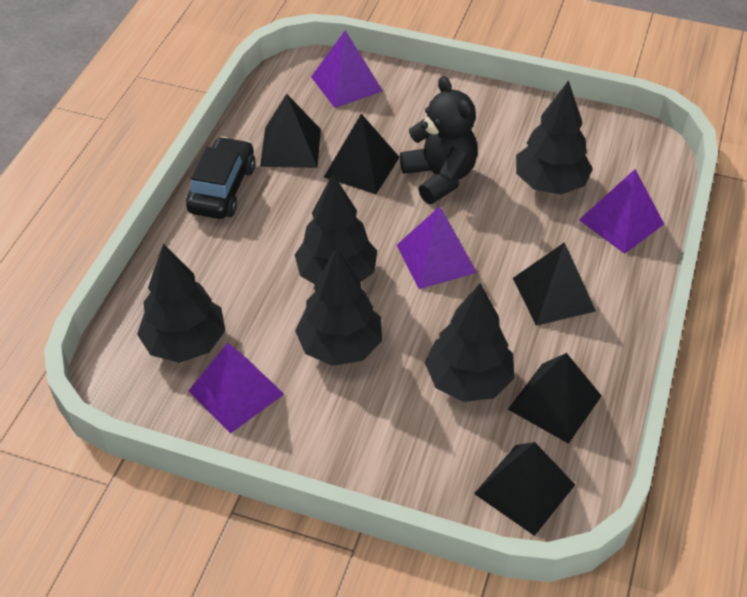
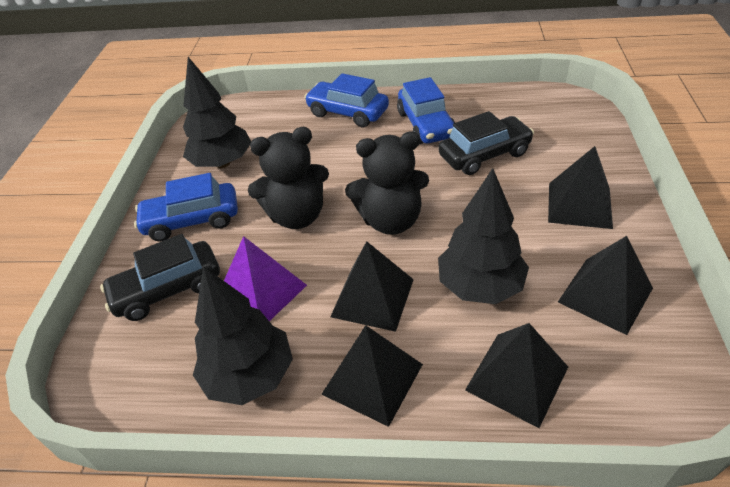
black car: [186,137,256,219] = 1 -> [100,234,220,321] [438,111,534,175] = 2
black teddy bear: [400,76,478,204] = 1 -> [248,127,329,229] [345,131,429,235] = 2
black tree: [137,244,226,363] [295,174,377,284] [295,247,382,366] [425,283,514,402] [516,80,593,194] = 5 -> [183,57,251,168] [193,266,293,405] [438,168,529,304] = 3
blue car: none = 0 -> [134,173,238,242] [304,73,389,127] [397,77,455,144] = 3
purple pyramid: [189,343,284,434] [311,30,383,108] [397,206,477,289] [579,169,664,254] = 4 -> [224,236,307,321] = 1

